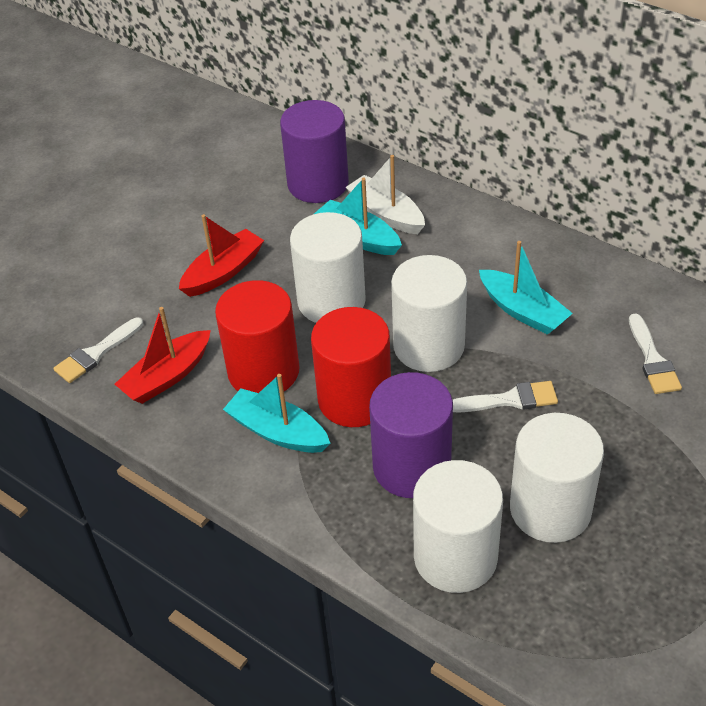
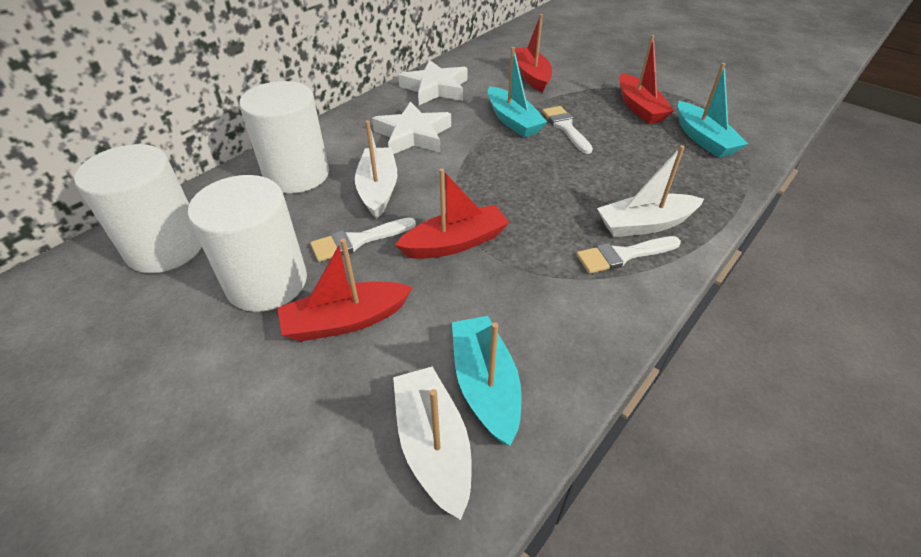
purple cylinder: [280,100,349,203] [369,372,453,498] = 2 -> none = 0
red boat: [115,307,211,404] [179,214,264,297] = 2 -> [278,238,413,341] [395,168,509,259] [515,14,552,93] [619,35,674,124] = 4
red cylinder: [215,280,300,393] [311,307,391,427] = 2 -> none = 0
white boat: [346,155,425,234] = 1 -> [355,120,397,219] [393,366,471,520] [597,145,704,237] = 3
white cylinder: [290,212,366,323] [391,255,467,372] [413,460,503,593] [510,413,604,543] = 4 -> [74,144,202,273] [188,175,307,312] [239,81,329,194] = 3
white star: none = 0 -> [372,101,451,154] [398,60,467,105] = 2

